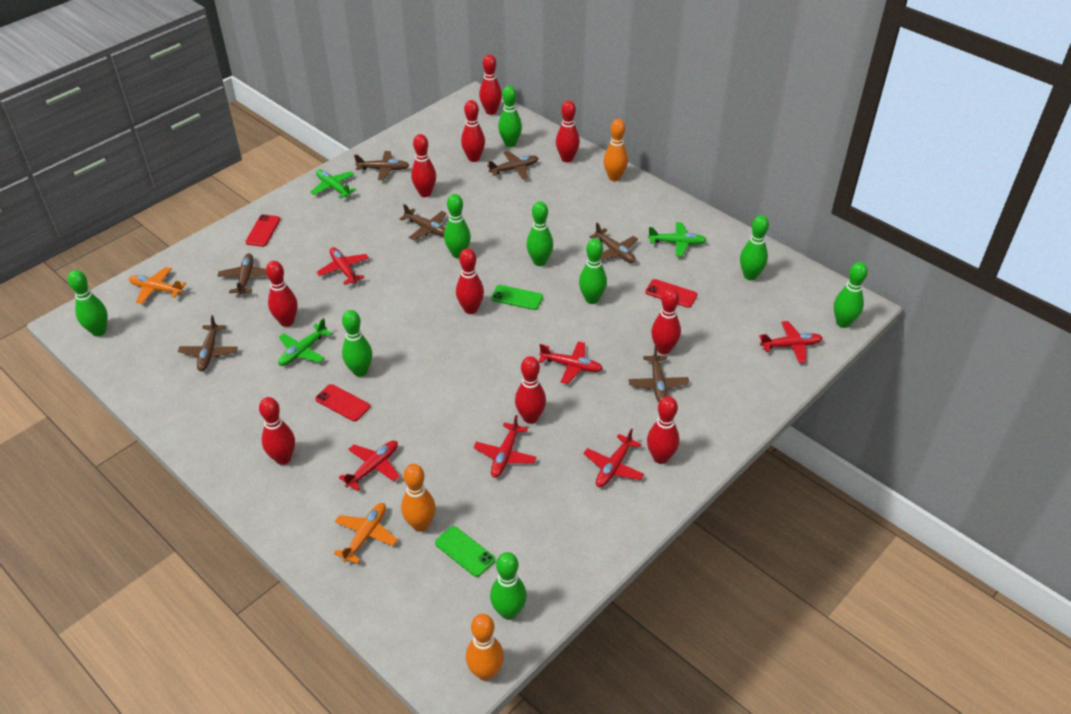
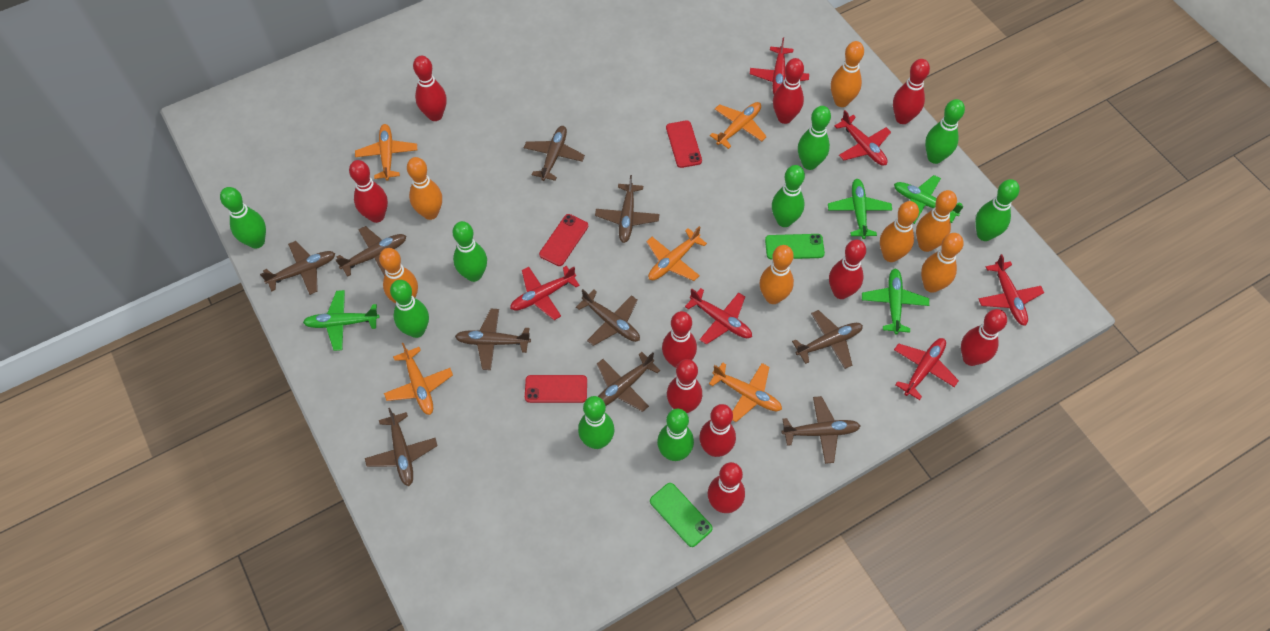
brown plane: [178,315,238,371] [218,253,267,295] [354,151,409,180] [400,204,447,240] [487,151,539,179] [589,223,638,263] [629,346,689,402] = 7 -> [260,241,335,295] [336,226,406,277] [365,408,438,486] [455,309,531,370] [524,126,585,181] [576,289,640,346] [595,175,659,243] [597,352,660,412] [781,396,860,464] [792,310,863,369] = 10
green plane: [278,318,332,366] [310,170,356,199] [648,222,707,257] = 3 -> [303,290,380,351] [828,179,892,239] [862,269,929,335] [894,175,964,224] = 4
orange bowling pin: [401,464,436,532] [466,614,504,681] [604,119,628,181] = 3 -> [379,248,418,303] [407,157,442,220] [760,245,794,304] [831,41,864,107] [880,201,919,262] [916,190,957,252] [921,233,964,293] = 7
orange plane: [129,267,186,304] [334,503,398,564] = 2 -> [355,124,417,181] [384,343,453,415] [647,226,707,281] [709,362,782,422] [710,102,767,149] = 5

